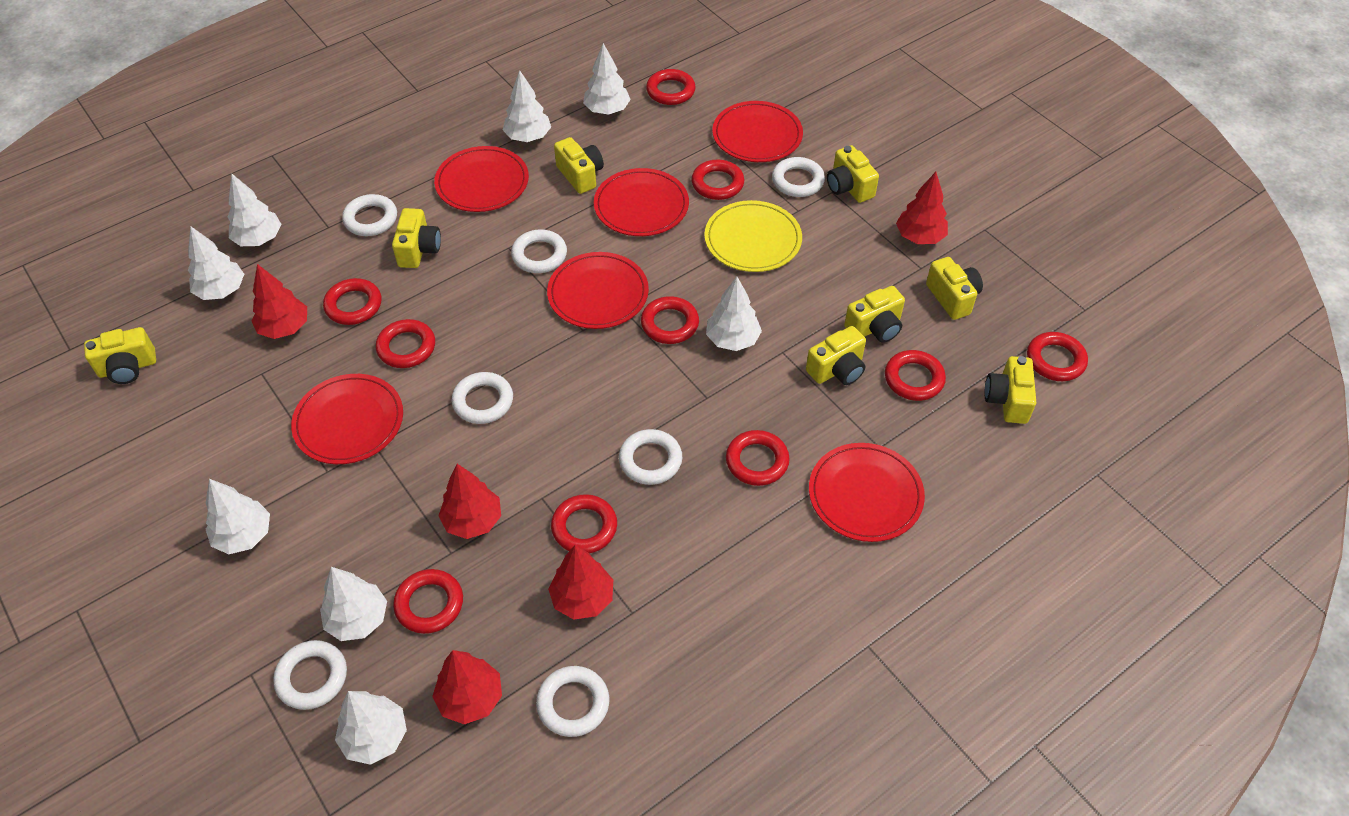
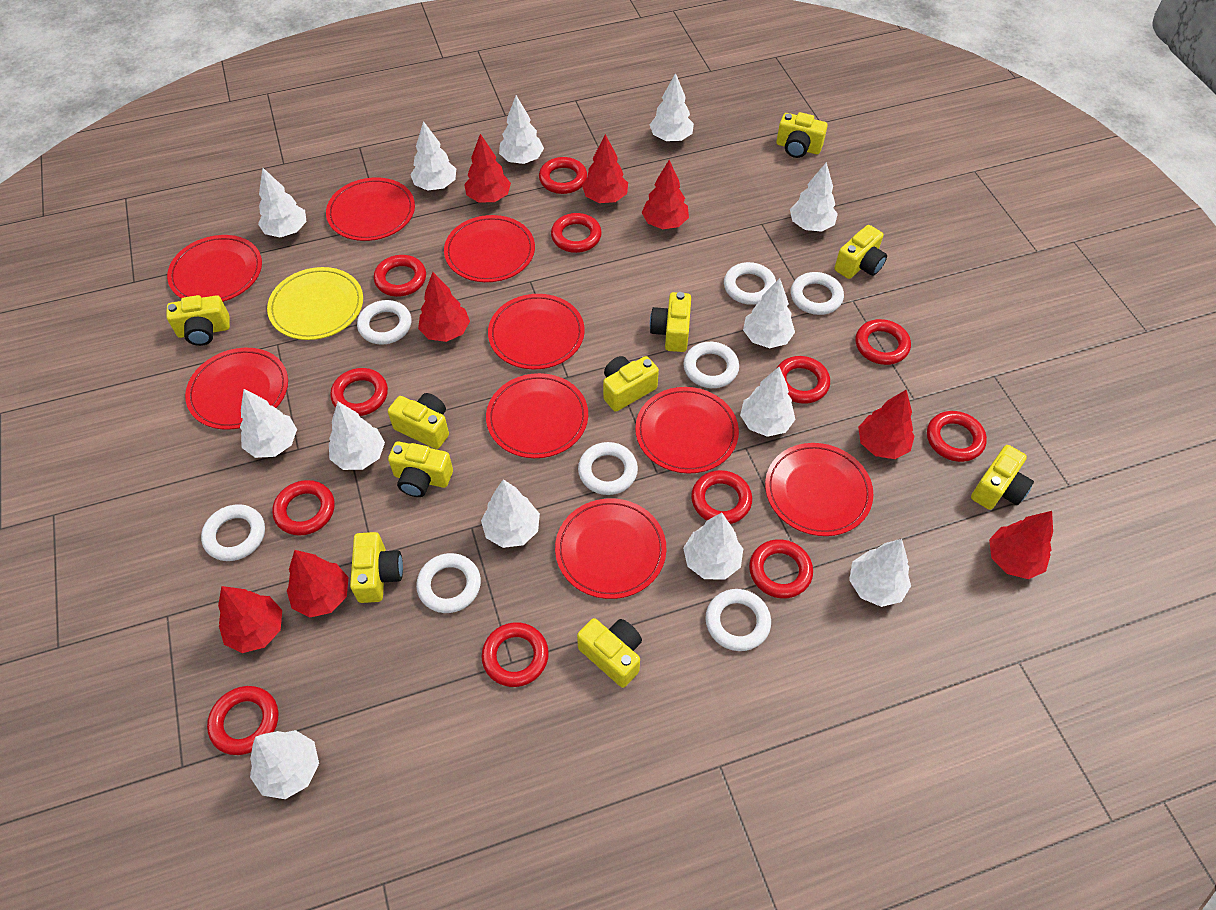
red plate: [291,374,403,464] [434,146,529,212] [547,252,649,329] [594,168,689,236] [712,101,803,162] [809,443,925,542] = 6 -> [167,235,262,302] [185,348,288,430] [326,177,415,241] [444,215,535,282] [486,373,588,458] [488,294,585,369] [555,498,666,599] [635,387,739,474] [765,443,873,536] = 9
red ring: [323,278,382,325] [376,319,435,368] [393,569,463,634] [551,494,617,554] [641,296,699,344] [646,69,696,105] [691,159,744,200] [726,430,790,486] [885,350,946,401] [1027,332,1088,381] = 10 -> [207,686,278,755] [272,480,335,536] [330,368,388,416] [374,255,426,297] [481,622,549,687] [539,157,587,194] [551,213,602,253] [691,470,752,524] [749,539,813,598] [776,356,830,404] [855,319,911,365] [927,411,987,462] = 12
red tree: [251,264,307,339] [432,650,502,724] [438,464,501,539] [548,545,613,620] [896,172,948,244] = 5 -> [218,586,282,653] [287,550,349,618] [418,272,470,342] [464,134,511,203] [582,134,628,203] [641,160,689,229] [858,389,915,459] [989,511,1053,579] = 8
white ring: [273,640,347,710] [342,194,397,236] [452,372,513,424] [511,229,567,273] [536,666,609,737] [619,429,682,485] [772,157,825,197] = 7 -> [201,504,265,561] [357,300,411,345] [416,553,481,613] [578,442,638,495] [683,342,739,388] [705,589,771,651] [724,262,776,305] [791,272,844,315] = 8
white tree: [188,226,244,300] [206,479,270,554] [228,174,281,246] [320,567,387,641] [335,691,407,765] [503,70,551,142] [583,43,631,115] [706,276,762,351] = 8 -> [240,389,297,458] [250,730,319,799] [258,168,307,237] [329,402,385,470] [410,121,456,191] [481,479,540,548] [499,95,544,164] [650,73,694,141] [683,513,743,580] [740,367,796,437] [743,278,795,348] [790,162,838,232] [849,539,911,607] = 13
yellow camera: [84,327,156,384] [392,208,441,268] [554,137,604,194] [806,326,866,385] [827,145,879,203] [844,286,905,343] [926,257,983,320] [984,356,1036,424] = 8 -> [166,295,230,346] [350,532,403,603] [388,393,449,449] [388,441,453,497] [577,618,642,688] [603,356,659,412] [650,292,691,352] [776,112,828,158] [835,225,887,279] [971,445,1034,510] = 10

